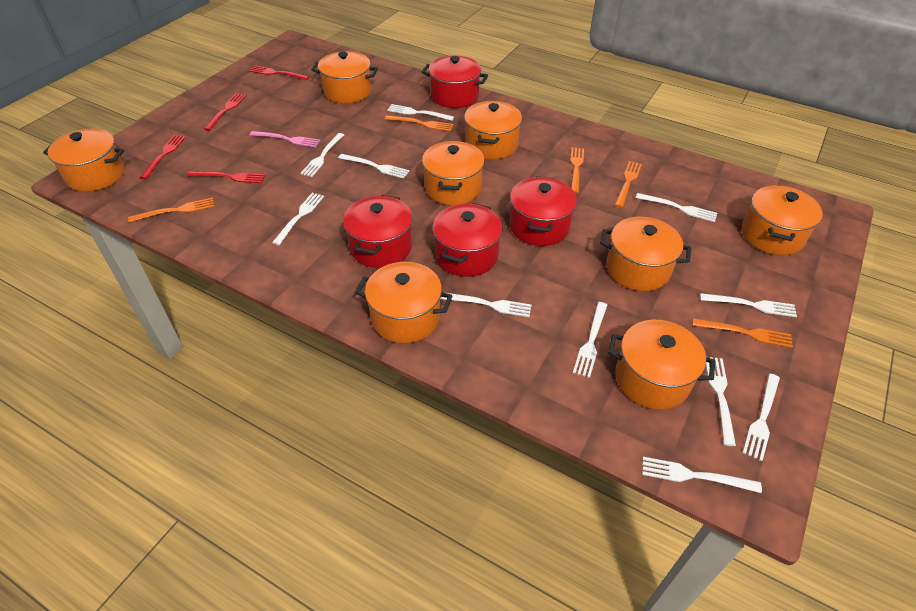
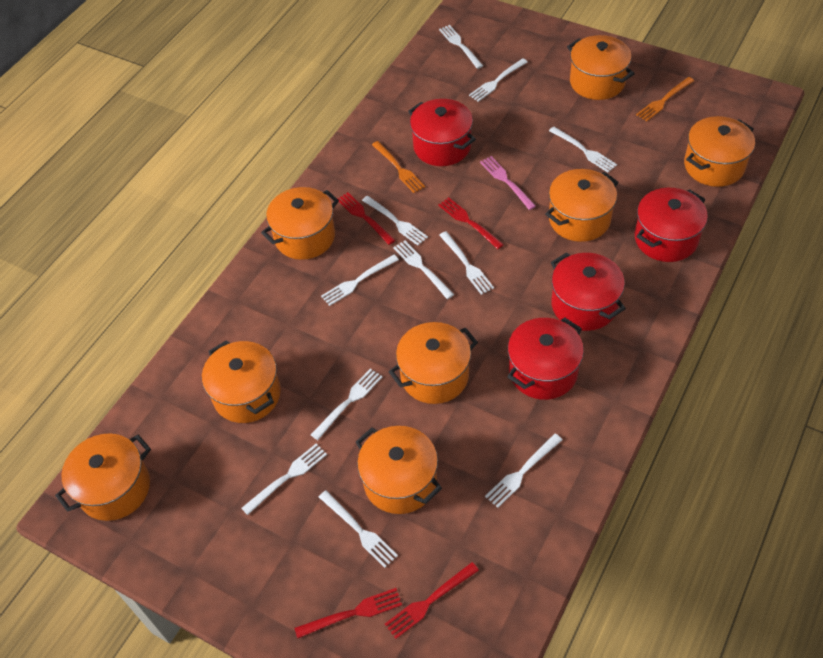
orange fork: [128,198,215,223] [385,115,454,132] [570,147,584,194] [615,161,642,208] [692,318,793,348] = 5 -> [372,141,425,193] [636,77,694,121] = 2

